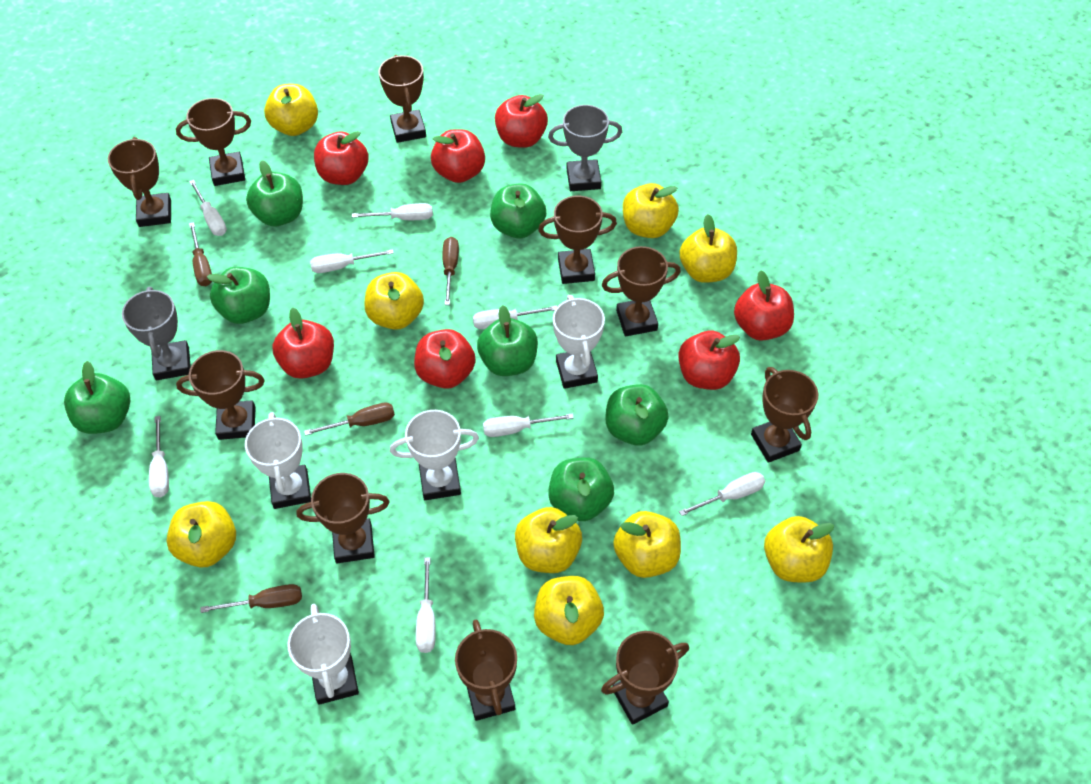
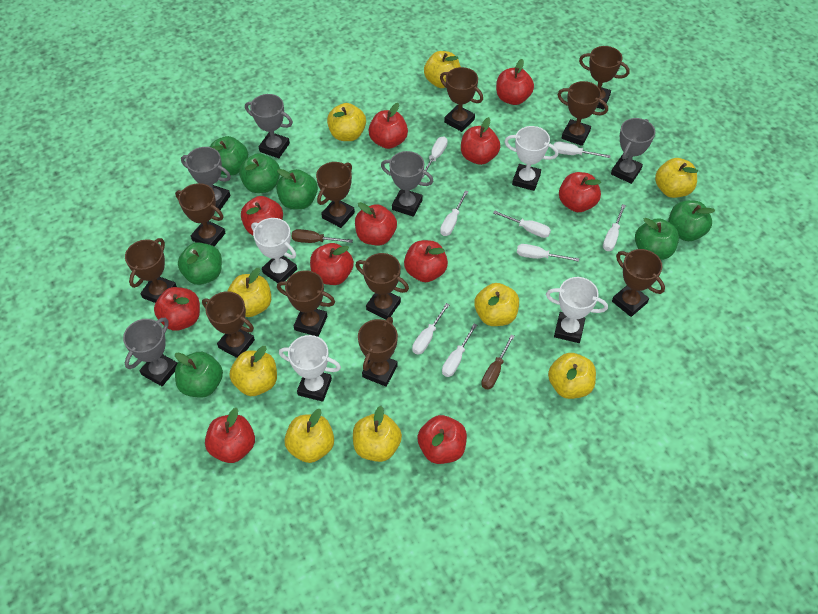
brown screwdriver: [189,222,212,286] [200,584,302,613] [304,403,395,436] [443,237,459,305] = 4 -> [291,229,353,243] [481,335,515,390] = 2
brown trophy: [108,137,171,227] [176,98,251,186] [176,350,265,440] [297,473,390,563] [378,55,426,143] [455,620,517,721] [538,196,617,284] [601,631,689,725] [602,246,681,337] [751,367,818,463] = 10 -> [125,238,177,303] [175,183,225,246] [202,291,255,358] [277,270,335,337] [316,162,355,228] [356,253,409,319] [358,317,398,387] [440,67,483,132] [557,81,608,146] [579,46,630,110] [612,249,665,317] = 11
grey trophy: [122,287,191,380] [548,105,622,191] = 2 -> [123,318,177,386] [181,147,231,210] [245,94,293,158] [381,151,433,217] [611,118,655,184] = 5
red apple: [272,308,334,379] [314,131,369,185] [414,329,476,389] [431,129,485,183] [495,94,548,148] [678,331,740,390] [734,270,794,341] = 7 -> [154,287,200,331] [205,408,255,463] [241,196,283,235] [310,243,354,285] [355,202,397,245] [368,103,408,149] [404,240,448,282] [417,415,467,464] [461,117,500,165] [496,59,534,105] [559,172,601,212] = 11

